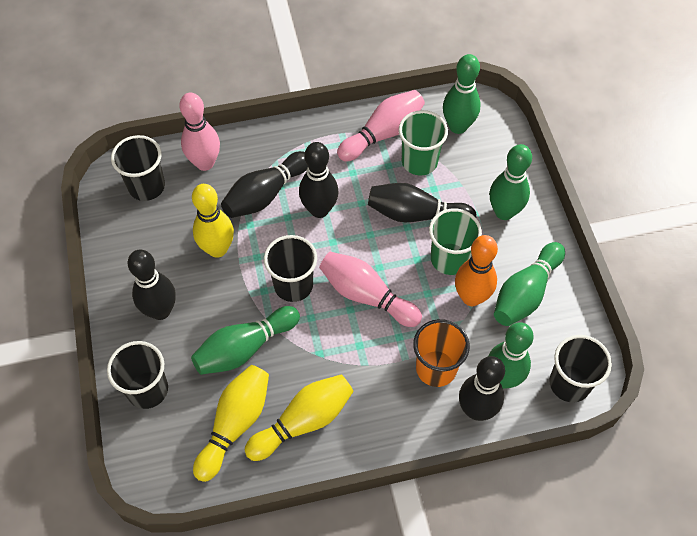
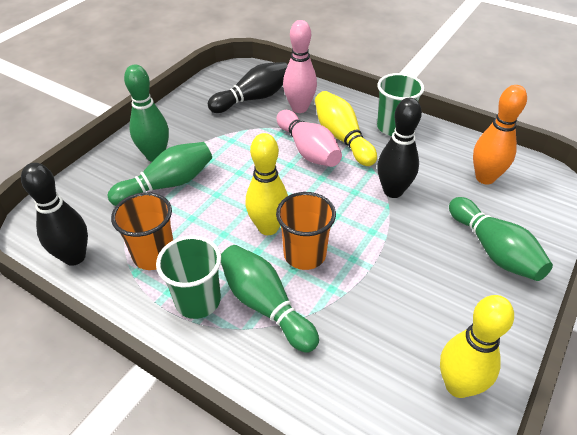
black bowling pin: [128,250,176,320] [221,151,308,218] [299,142,339,218] [368,183,476,222] [459,356,505,421] = 5 -> [21,163,88,266] [208,62,288,113] [377,98,422,198] = 3
black cup: [107,341,168,409] [111,135,165,201] [264,235,317,302] [549,335,612,402] = 4 -> none = 0
green bowling pin: [191,306,300,375] [443,54,481,134] [488,322,534,389] [490,144,532,220] [494,242,565,326] = 5 -> [108,142,212,206] [124,65,169,162] [221,245,319,353] [449,197,553,281] = 4
orange cup: [413,319,470,387] = 1 -> [111,192,173,270] [276,192,336,270] = 2
pink bowling pin: [179,93,220,171] [319,252,422,327] [337,90,425,161] = 3 -> [277,110,342,167] [283,20,317,113] = 2

